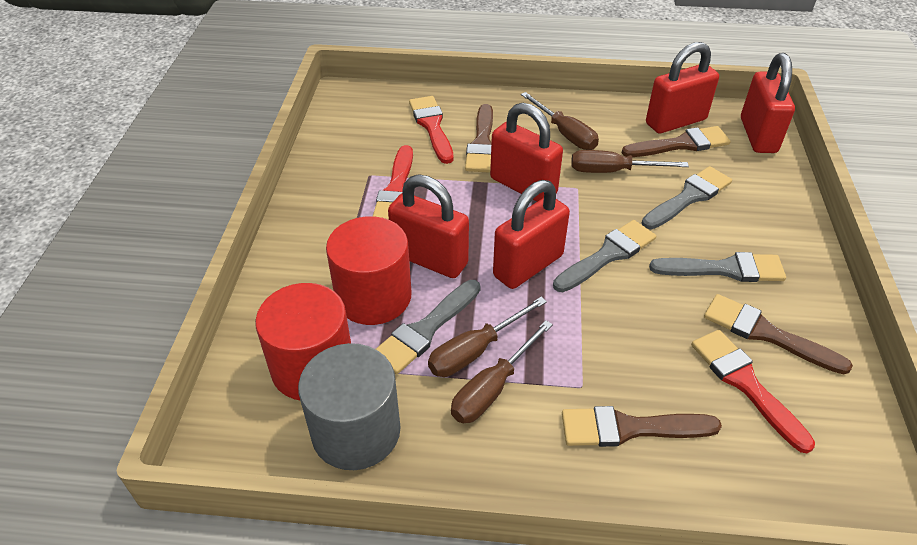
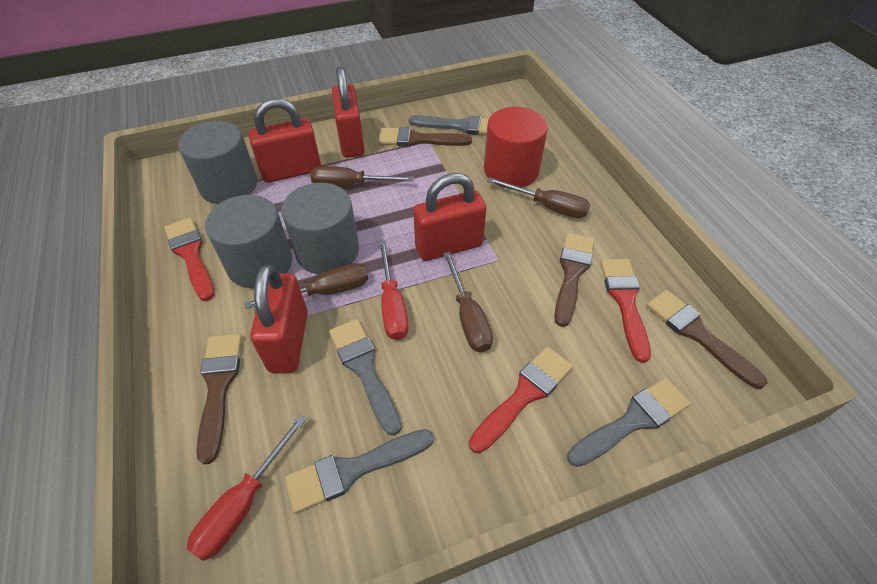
grey cylinder: [298,343,401,470] = 1 -> [178,121,257,204] [205,195,292,288] [281,183,359,274] = 3
red cylinder: [255,283,351,400] [326,216,412,325] = 2 -> [484,107,548,188] = 1
red padlock: [388,174,469,278] [490,103,563,202] [493,180,570,289] [646,42,719,133] [741,53,795,153] = 5 -> [249,98,321,183] [250,264,308,373] [332,67,365,158] [413,173,486,261] = 4
red screwdriver: none = 0 -> [187,415,307,561] [379,241,408,340] = 2

